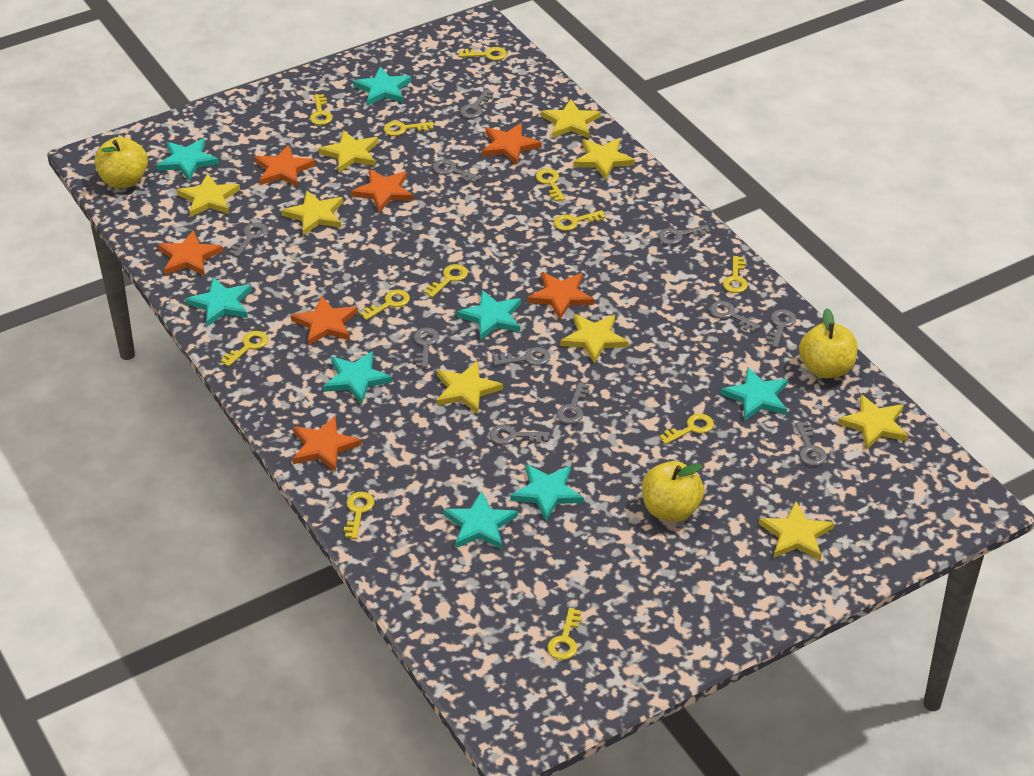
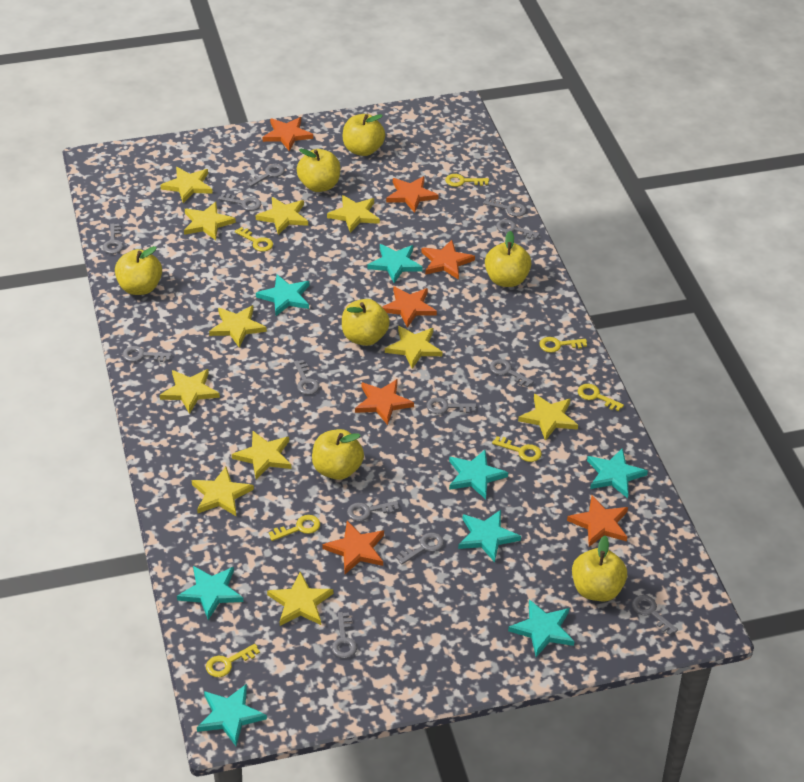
grey key: [229,223,268,257] [414,328,439,368] [433,159,481,183] [460,89,494,119] [490,425,550,445] [494,347,550,366] [557,382,590,424] [658,225,710,245] [710,301,760,332] [766,309,796,348] [796,422,827,466] = 11 -> [103,224,123,254] [123,346,172,362] [218,193,261,211] [246,164,285,187] [294,360,319,395] [332,612,357,658] [347,501,399,521] [396,533,444,565] [426,397,477,414] [483,198,527,217] [490,359,534,387] [496,219,540,239] [632,595,678,636] = 13
yellow apple: [95,137,148,188] [642,461,704,522] [799,308,857,378] = 3 -> [115,246,162,295] [297,149,340,192] [312,429,364,480] [342,299,390,346] [343,114,385,156] [485,231,532,287] [572,536,627,601] = 7
yellow key: [221,331,268,367] [310,94,333,125] [344,492,375,539] [360,290,410,320] [384,121,434,136] [424,264,468,298] [458,47,507,60] [536,169,565,202] [547,608,582,660] [554,210,605,231] [660,413,714,444] [723,256,748,293] = 12 -> [206,644,260,677] [235,227,273,252] [269,515,320,541] [445,174,489,187] [492,436,542,462] [539,337,587,353] [578,384,624,411] = 7
yellow star: [177,173,240,217] [282,190,343,236] [319,130,378,172] [436,361,503,414] [541,99,601,138] [560,314,629,363] [573,138,635,180] [759,501,834,561] [837,394,908,450] = 9 -> [160,167,213,203] [160,369,220,414] [184,202,236,240] [192,467,254,516] [209,305,267,348] [232,431,292,480] [256,197,308,235] [267,572,333,626] [327,195,380,233] [385,326,442,369] [518,394,578,441] = 11

